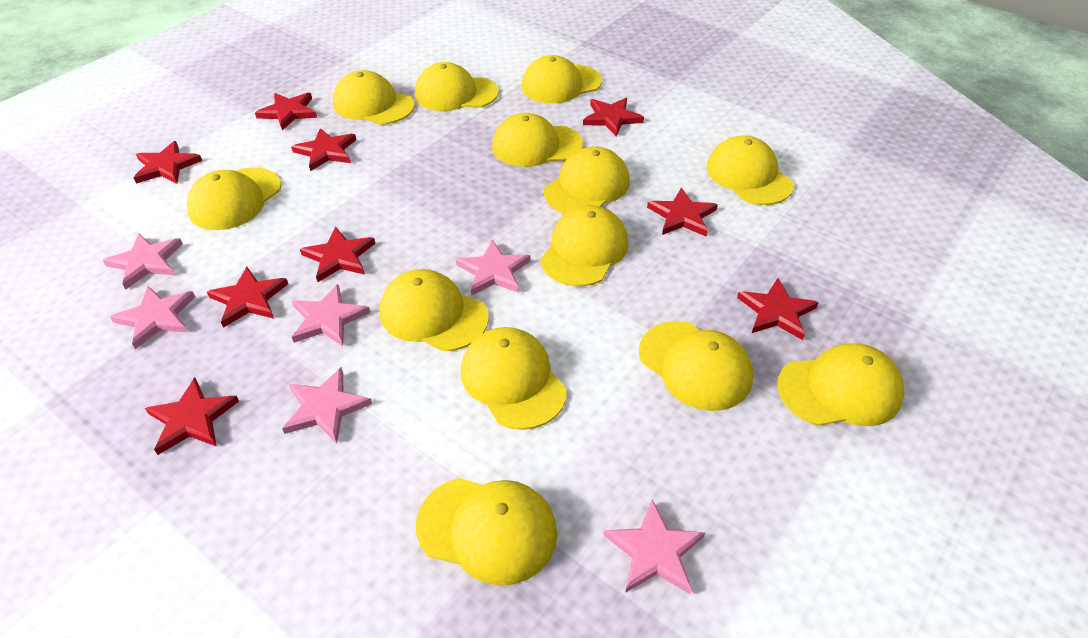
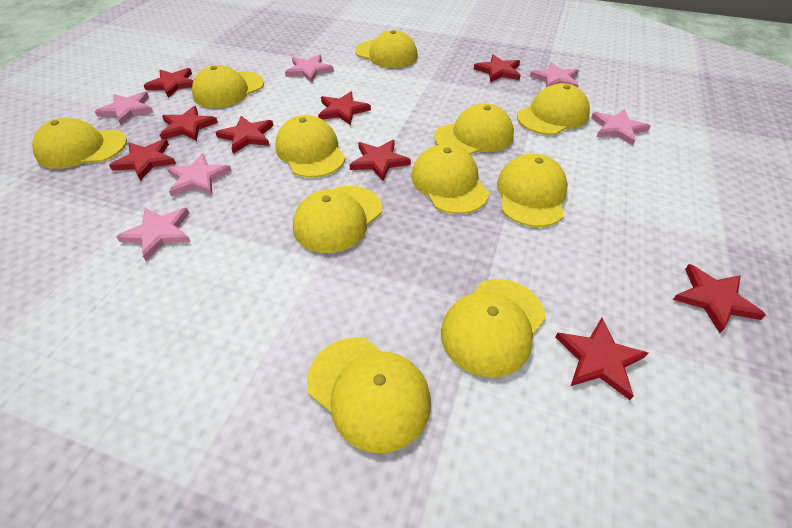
yellow cap: [186,167,281,230] [333,70,415,125] [380,269,489,351] [415,62,499,111] [416,478,557,586] [461,327,567,430] [492,113,583,167] [522,55,602,103] [540,205,628,286] [544,147,630,214] [639,321,753,411] [707,135,794,205] [777,343,904,426] = 13 -> [32,118,127,169] [192,65,264,108] [275,115,345,178] [293,186,382,253] [307,337,431,453] [355,30,418,68] [411,144,489,214] [434,103,514,154] [441,279,546,377] [497,154,568,227] [517,83,590,135] = 11

